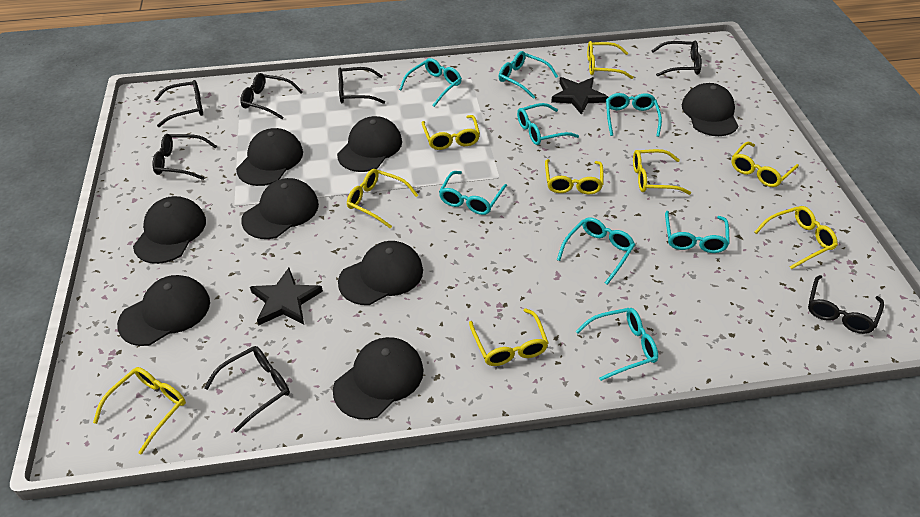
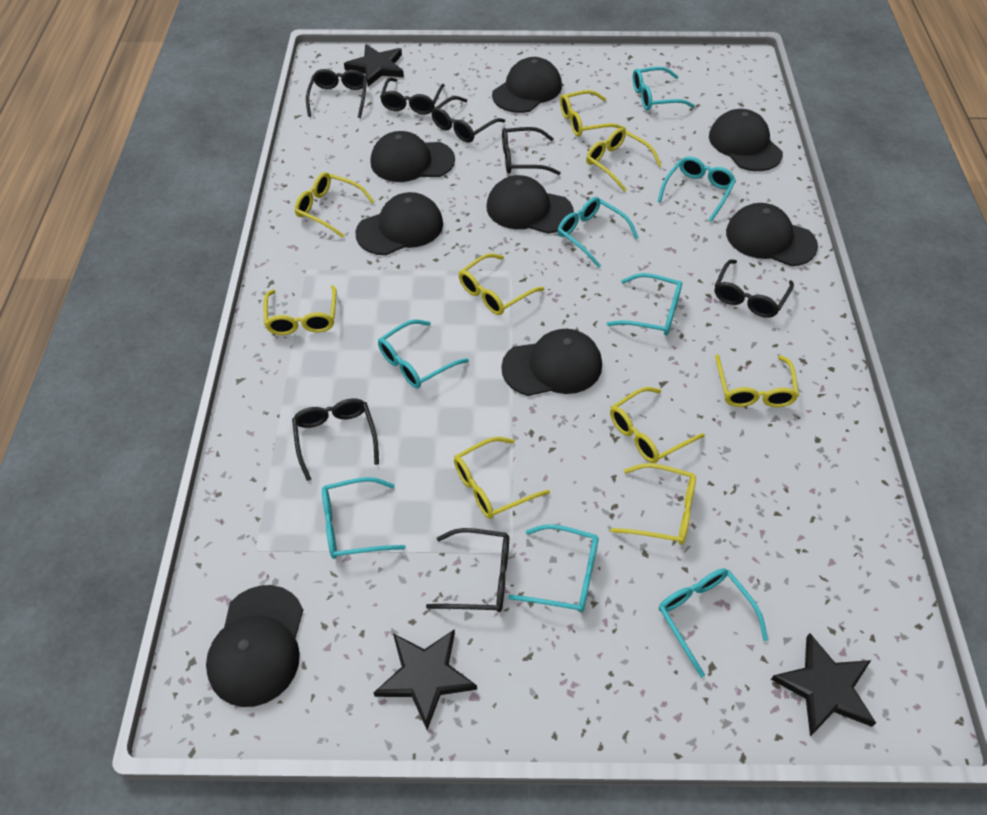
black star: [250,268,323,326] [551,77,608,115] = 2 -> [344,44,404,87] [374,629,477,730] [771,633,876,736] = 3

